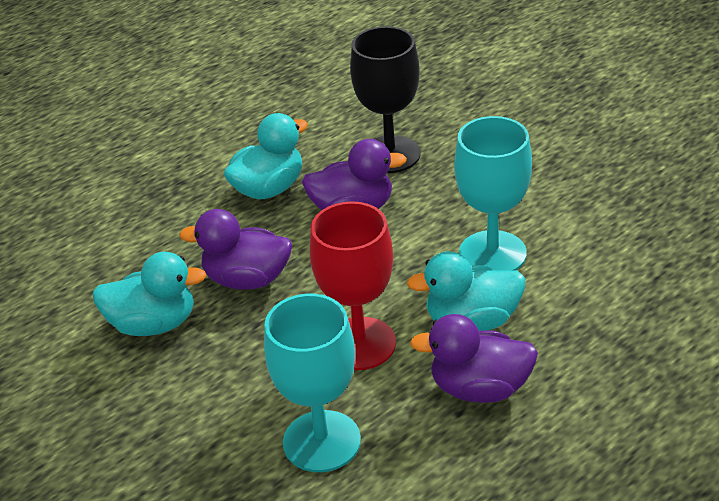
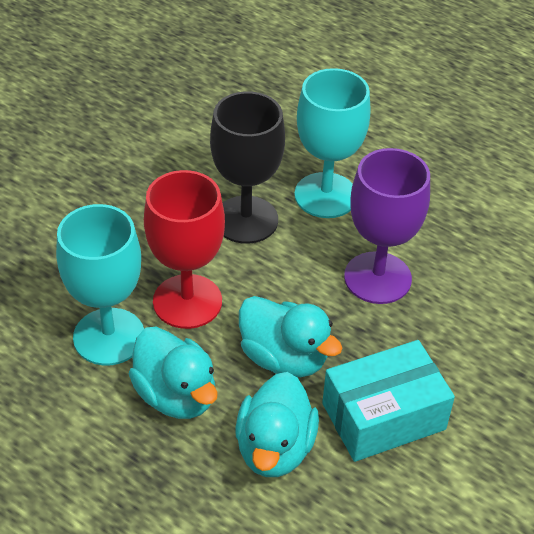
purple duck: [179,209,292,290] [302,139,407,210] [410,314,538,403] = 3 -> none = 0
purple goblet: none = 0 -> [344,148,430,304] = 1
turquoise box: none = 0 -> [322,340,455,462] = 1

